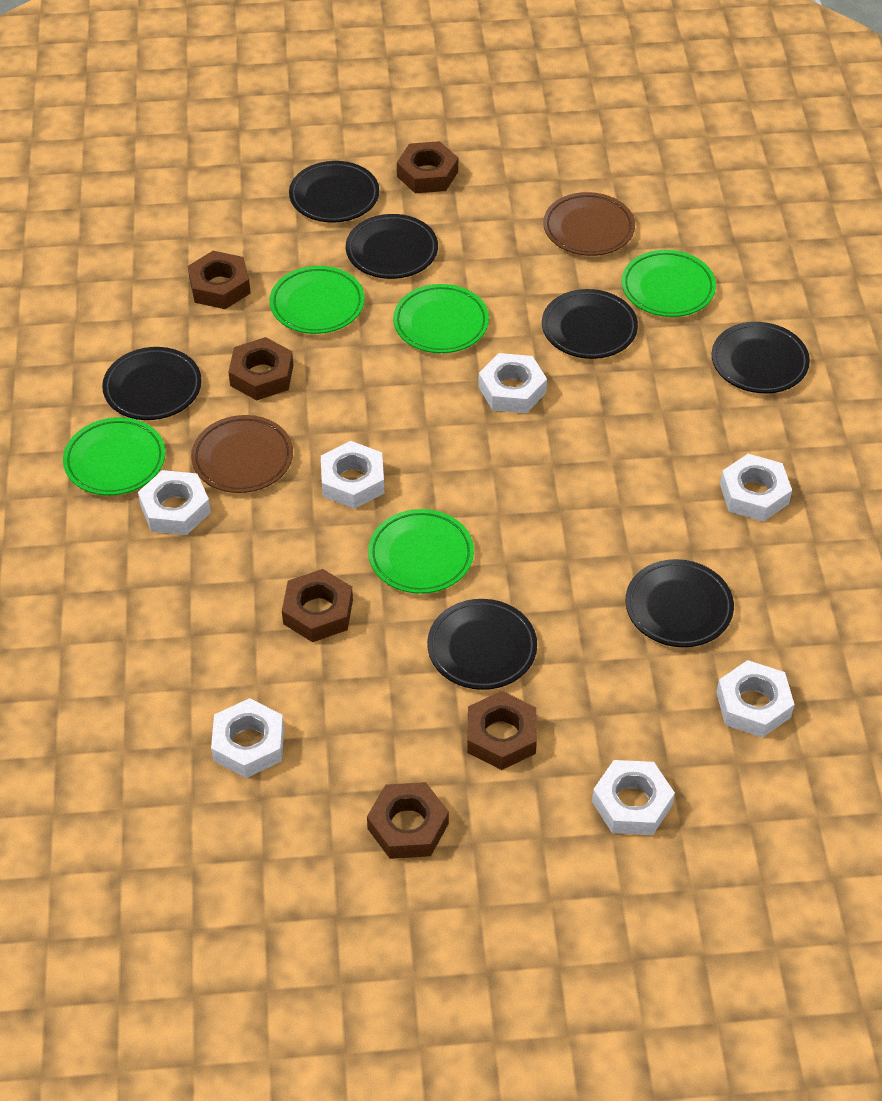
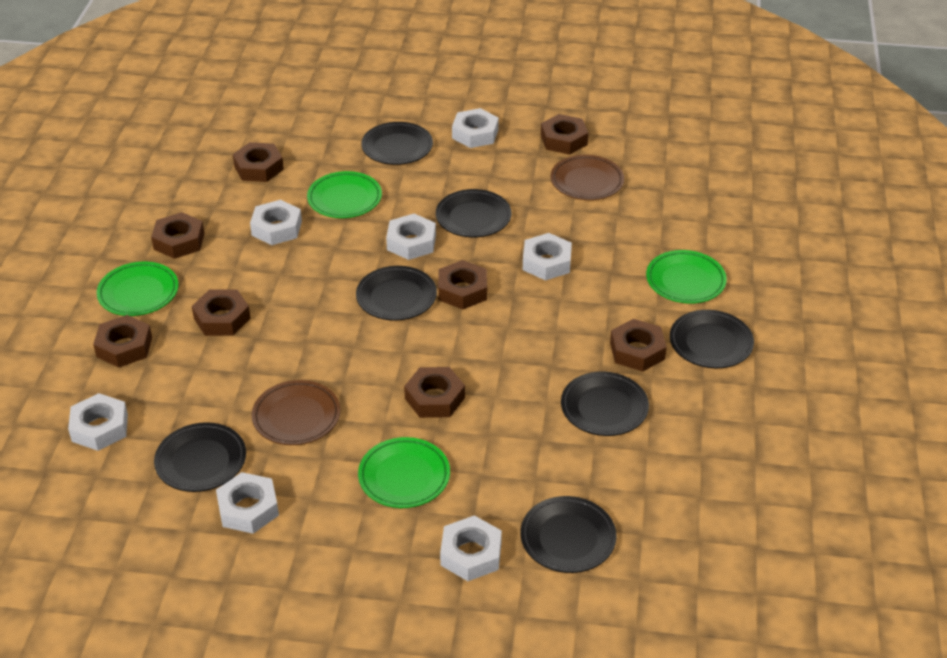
brown nut: [188,251,251,309] [228,337,293,400] [282,569,353,642] [367,782,449,859] [397,141,458,193] [467,691,537,770] = 6 -> [93,315,152,368] [151,212,205,259] [192,290,251,336] [233,142,284,182] [404,367,465,418] [438,260,487,309] [541,114,588,155] [610,319,667,372] = 8
green plate: [63,417,165,495] [270,266,365,334] [368,509,474,594] [393,284,489,353] [622,250,716,317] = 5 -> [97,262,179,316] [307,171,382,218] [358,437,450,508] [646,250,727,304] = 4

